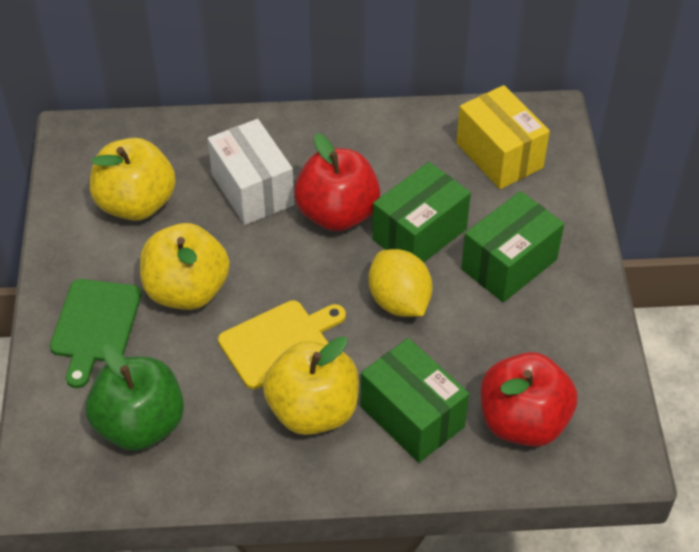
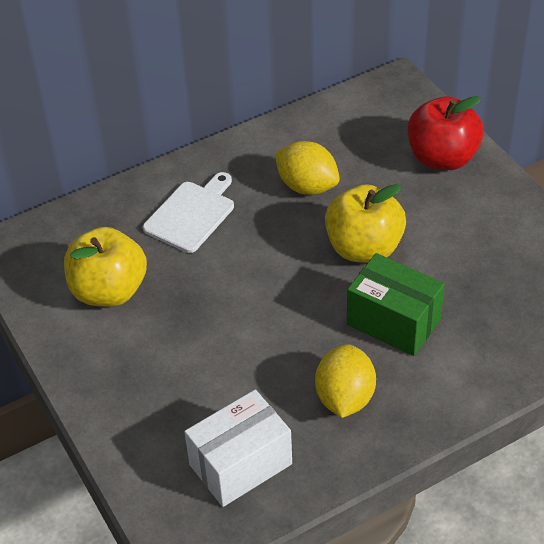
green apple: [85,344,184,451] = 1 -> none = 0
green box: [361,338,469,463] [372,162,471,262] [461,191,564,302] = 3 -> [347,253,445,356] = 1
green cutting board: [50,279,142,388] = 1 -> none = 0
red apple: [294,133,380,231] [480,352,577,447] = 2 -> [407,96,484,170] = 1
white cutting board: none = 0 -> [143,172,234,253] = 1
yellow apple: [90,138,176,221] [140,223,230,310] [263,336,359,435] = 3 -> [64,227,147,307] [325,184,406,263] = 2
yellow box: [456,85,550,189] = 1 -> none = 0
yellow cutting board: [218,300,346,389] = 1 -> none = 0
yellow lemon: [368,249,433,317] = 1 -> [275,141,340,195] [315,344,376,418] = 2

